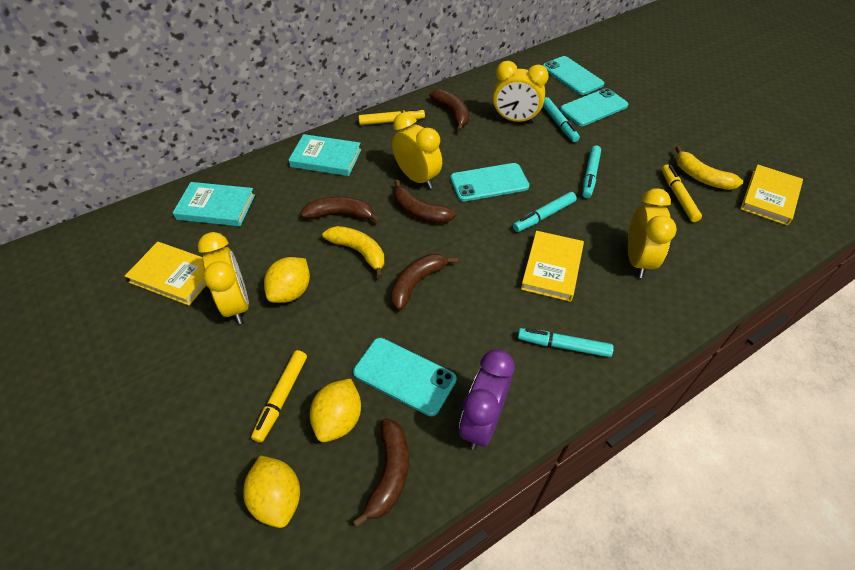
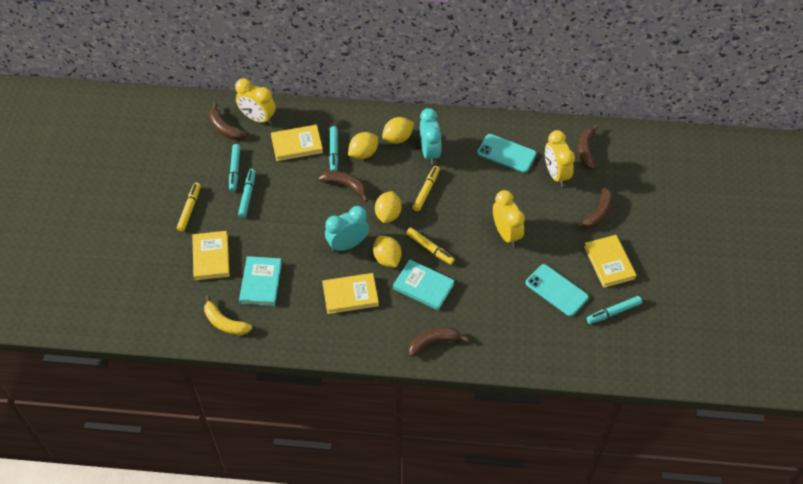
purple clock: [459,349,515,450] = 1 -> none = 0
turquoise clock: none = 0 -> [325,206,369,252] [420,108,441,165] = 2
turquoise phone: [353,338,457,416] [450,163,529,201] [543,56,604,95] [560,88,628,126] = 4 -> [477,134,536,173] [526,264,589,316] = 2
yellow banana: [322,226,384,278] [675,146,743,190] = 2 -> [204,295,252,335] = 1
yellow book: [125,242,206,305] [521,231,584,302] [740,165,803,226] = 3 -> [192,231,230,280] [271,125,323,161] [322,273,379,314] [584,235,636,288] = 4
yellow clock: [198,232,249,324] [392,112,442,189] [493,61,549,123] [628,188,677,278] = 4 -> [235,78,276,125] [493,190,525,247] [545,130,575,187] = 3
yellow lemon: [243,455,300,528] [264,257,310,303] [310,379,361,442] = 3 -> [348,132,378,159] [373,236,402,267] [375,191,402,223] [382,117,414,144] = 4

